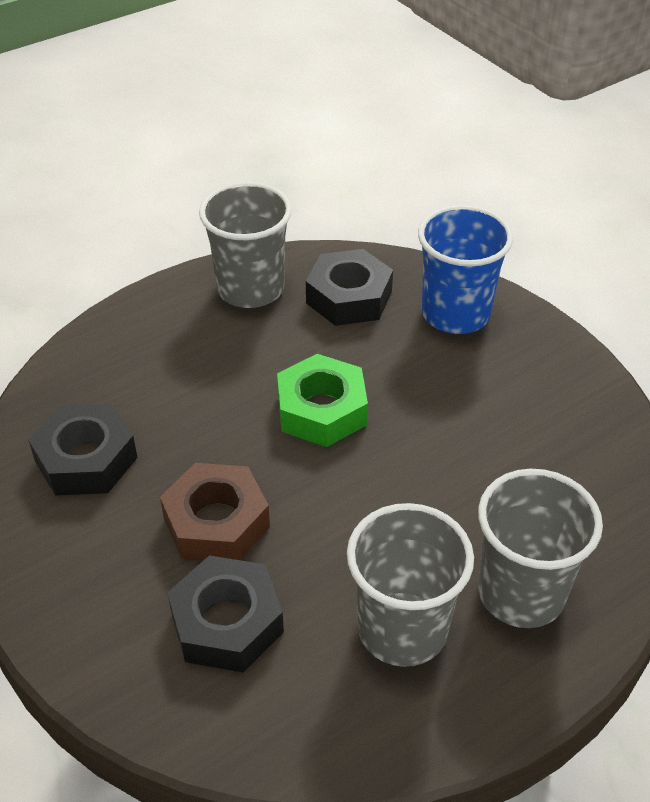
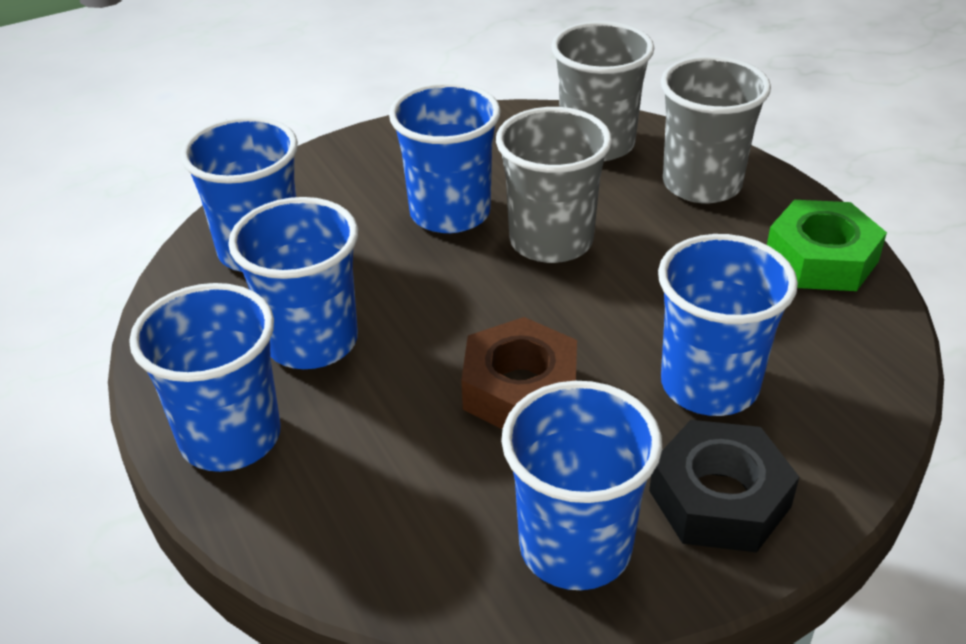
black nut: [28,404,138,496] [167,555,284,672] [306,249,393,326] = 3 -> [649,420,799,553] = 1
blue cup: [418,205,513,334] = 1 -> [129,283,281,472] [181,116,298,272] [228,197,358,369] [389,82,501,233] [501,381,662,590] [658,234,798,416] = 6

